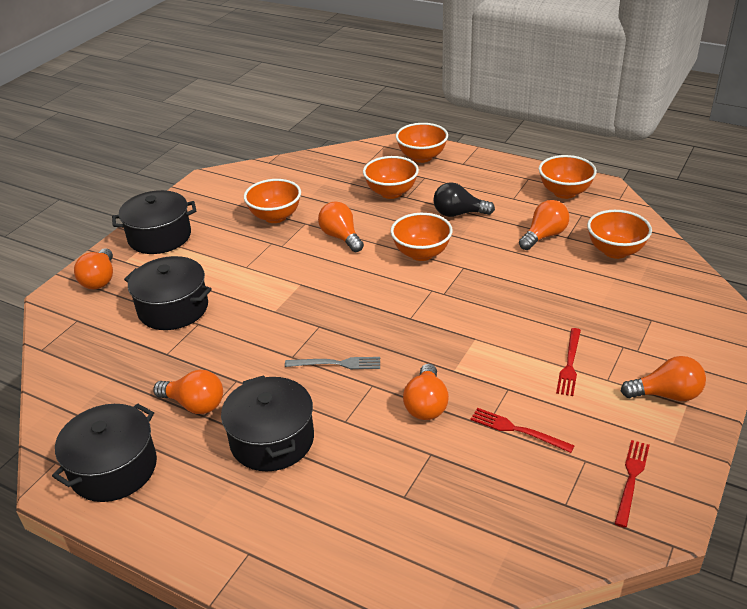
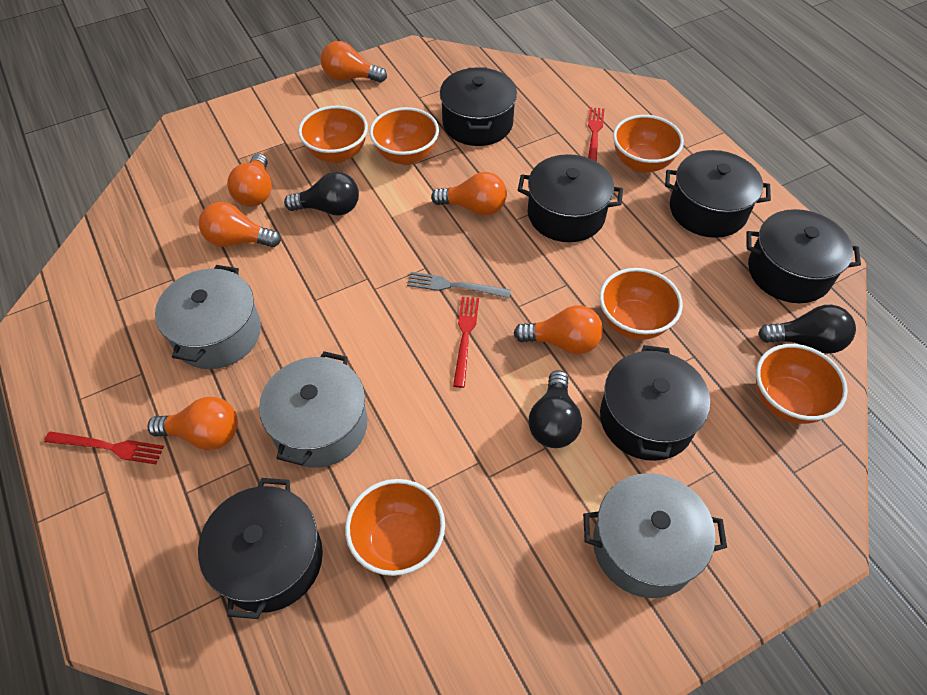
black light bulb: [433,182,495,217] = 1 -> [284,172,359,216] [529,370,582,448] [758,305,856,354] = 3
black pot: [52,404,157,502] [112,190,196,254] [124,256,212,330] [221,375,314,471] = 4 -> [198,478,323,619] [440,67,517,146] [518,154,623,242] [600,345,710,461] [665,150,771,238] [746,209,861,303] = 6
grey pot: none = 0 -> [155,265,261,369] [259,351,368,468] [583,473,727,598] = 3

